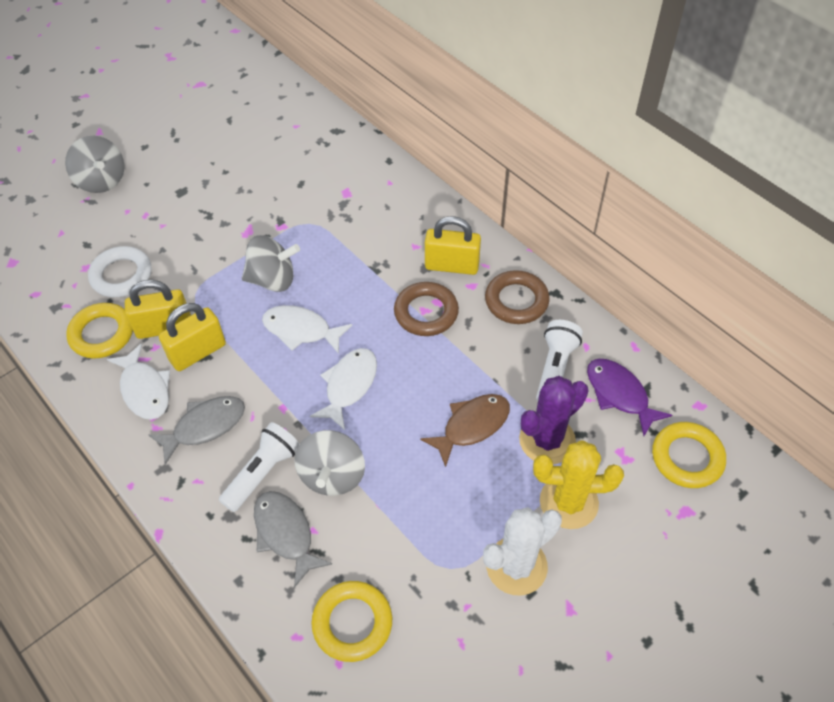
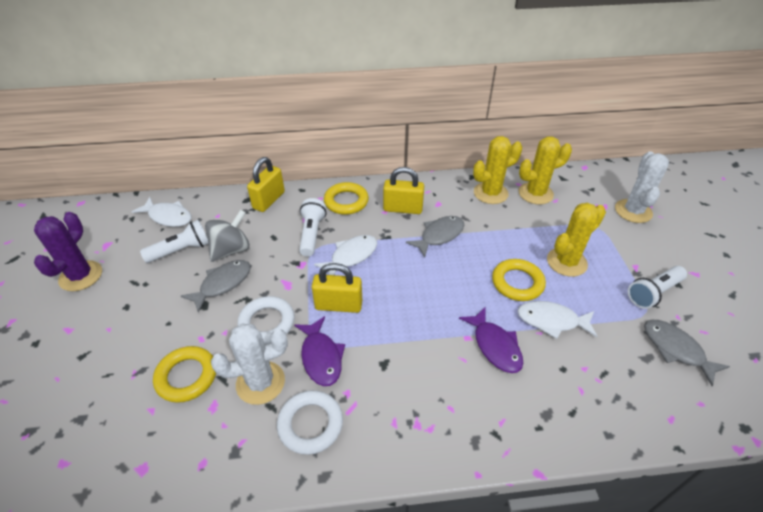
brown fish: [420,394,510,467] = 1 -> none = 0
brown ring: [394,282,459,336] [485,270,549,324] = 2 -> none = 0
grey fish: [149,396,245,465] [254,491,332,588] = 2 -> [181,260,251,313] [406,216,464,257] [644,320,730,386] = 3
grey spinning top: [65,136,124,193] [242,235,300,292] [294,430,365,496] = 3 -> [205,209,249,262] = 1
purple fish: [587,359,672,436] = 1 -> [294,316,345,386] [459,308,523,373] = 2
white cactus: [483,507,562,596] = 1 -> [211,324,288,405] [615,151,669,223] = 2
white flashlight: [219,422,299,512] [536,320,583,402] = 2 -> [140,220,208,263] [299,198,327,257] [628,266,687,309] = 3
white ring: [88,246,152,298] = 1 -> [237,296,295,344] [277,390,343,455] = 2
yellow cactus: [533,440,624,529] = 1 -> [473,136,522,204] [518,136,572,205] [547,203,606,277] = 3

